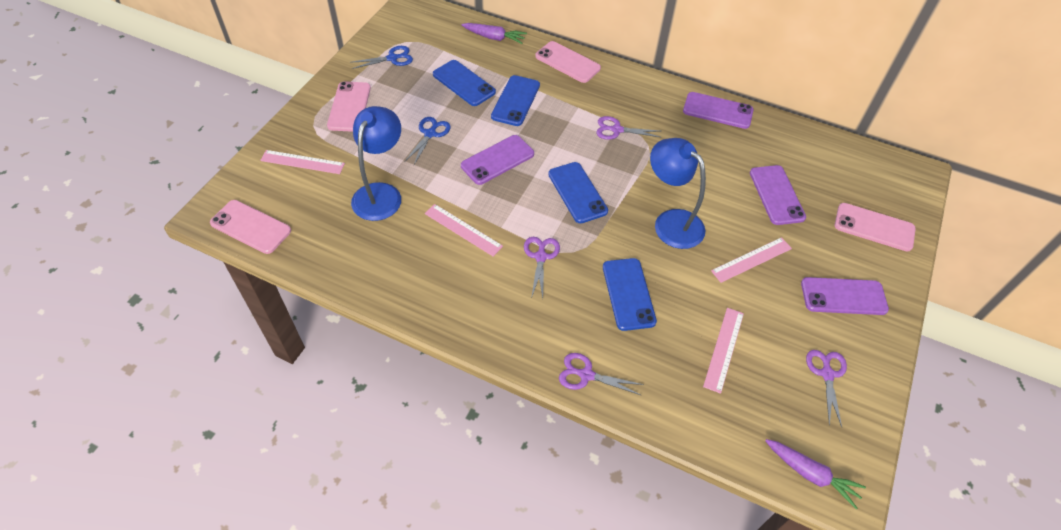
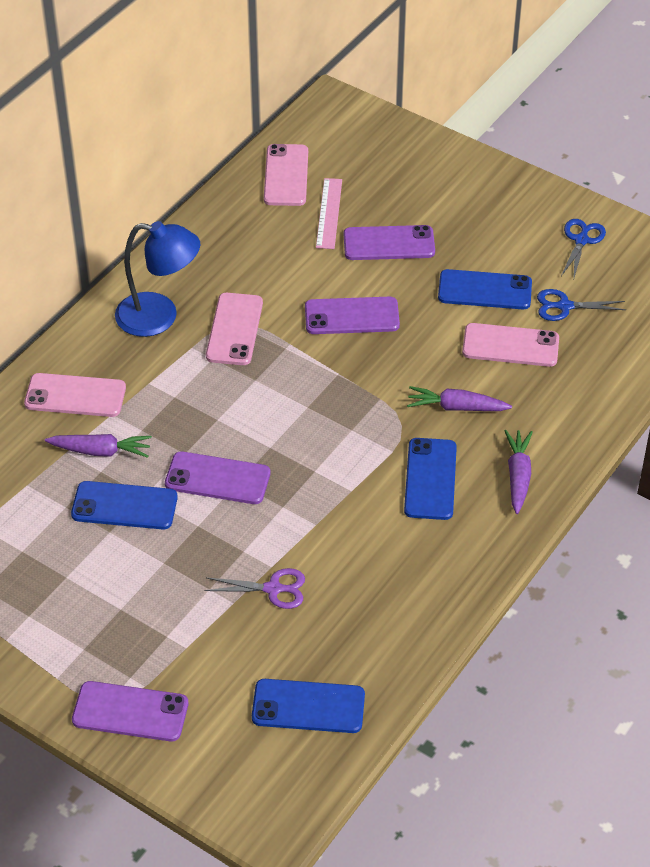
blue lamp: [351,106,401,221] [650,138,706,249] = 2 -> [115,221,200,337] = 1
pink ruler: [260,150,345,174] [425,204,503,256] [703,308,744,394] [711,237,792,283] = 4 -> [316,178,342,249] = 1
purple carrot: [461,23,527,44] [765,439,866,509] = 2 -> [45,434,152,458] [407,386,512,411] [504,430,533,514] = 3
purple scissors: [524,237,560,298] [559,353,644,396] [596,116,662,140] [806,350,847,427] = 4 -> [204,568,305,609] = 1

